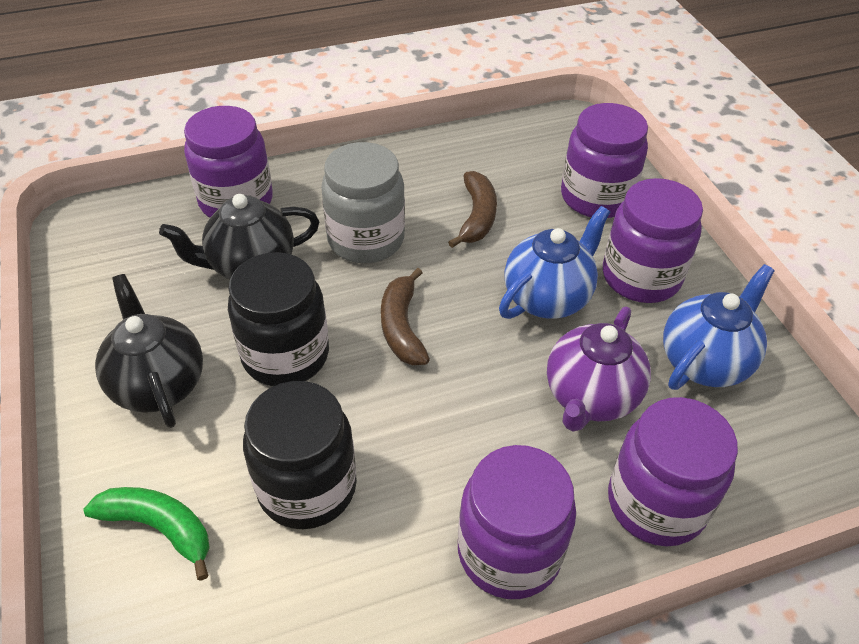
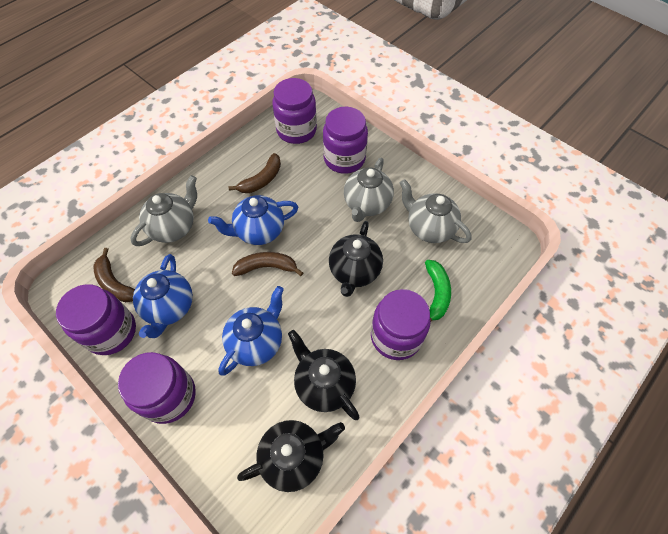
black jar: [228,252,329,386] [243,381,357,529] = 2 -> none = 0
black teapot: [95,274,203,428] [159,194,319,279] = 2 -> [237,420,345,492] [288,330,359,420] [329,221,383,297] = 3
blue teapot: [499,206,610,319] [663,264,775,390] = 2 -> [133,254,193,338] [208,195,298,245] [218,286,284,376] = 3
brown banana: [381,268,430,365] [448,171,497,248] = 2 -> [93,248,135,302] [229,153,281,193] [232,252,303,276] = 3
grey jar: [321,142,405,263] = 1 -> none = 0
grey teapot: none = 0 -> [130,175,197,246] [344,158,394,222] [400,179,472,243] = 3
purple teapot: [547,307,651,431] = 1 -> none = 0

